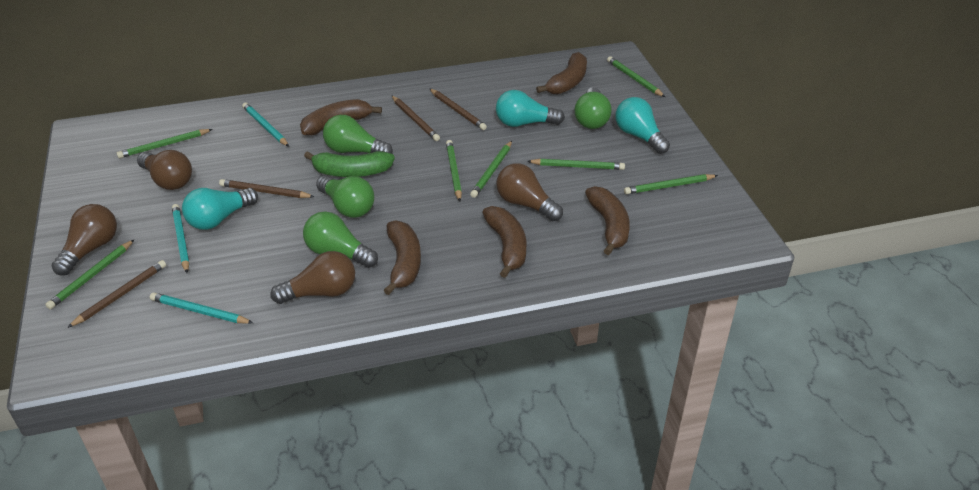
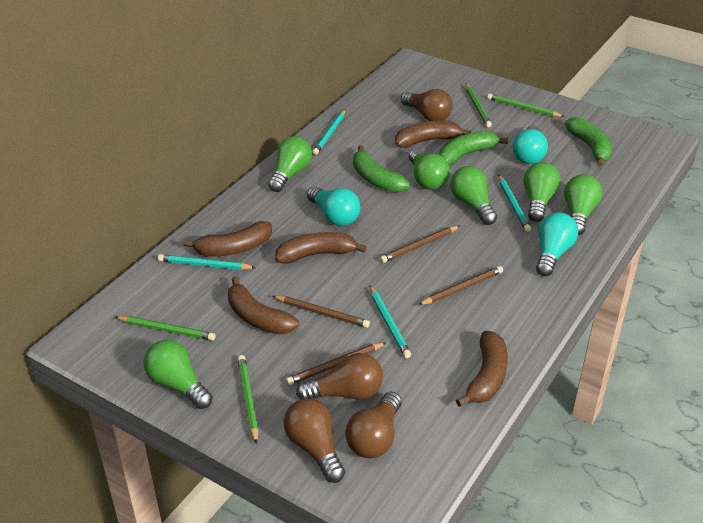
green banana: [304,151,395,177] = 1 -> [353,145,410,192] [439,131,508,165] [565,117,612,166] = 3
green light bulb: [303,212,378,268] [316,176,374,218] [323,115,393,154] [575,87,611,129] = 4 -> [143,340,213,409] [268,136,312,192] [409,149,450,190] [450,166,497,225] [523,162,561,222] [564,174,602,235] = 6
green pencil: [45,239,135,309] [117,129,213,158] [446,140,462,202] [470,141,512,198] [527,159,625,170] [607,56,665,97] [624,174,718,194] = 7 -> [115,316,215,341] [237,355,258,444] [466,84,492,127] [487,94,565,117] = 4
turquoise pencil: [150,292,253,324] [172,204,189,273] [242,103,289,147] = 3 -> [158,254,256,270] [312,109,346,155] [370,286,411,358] [499,175,531,232] = 4

